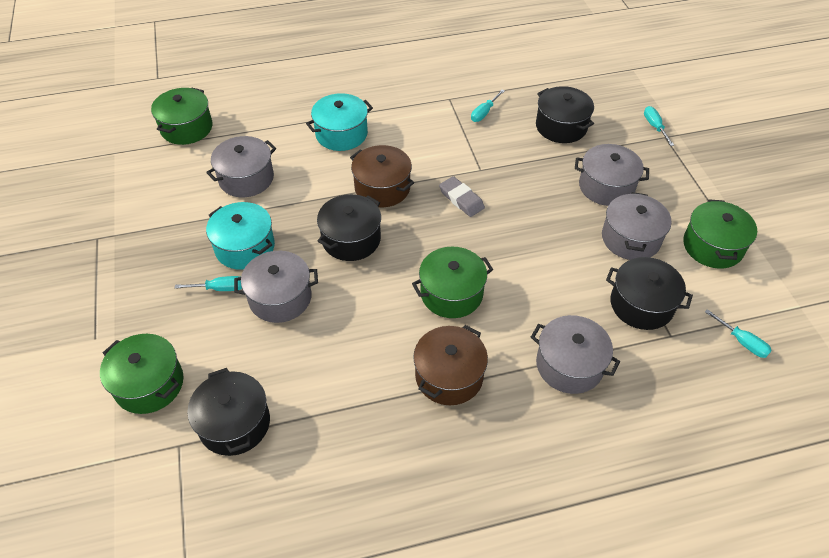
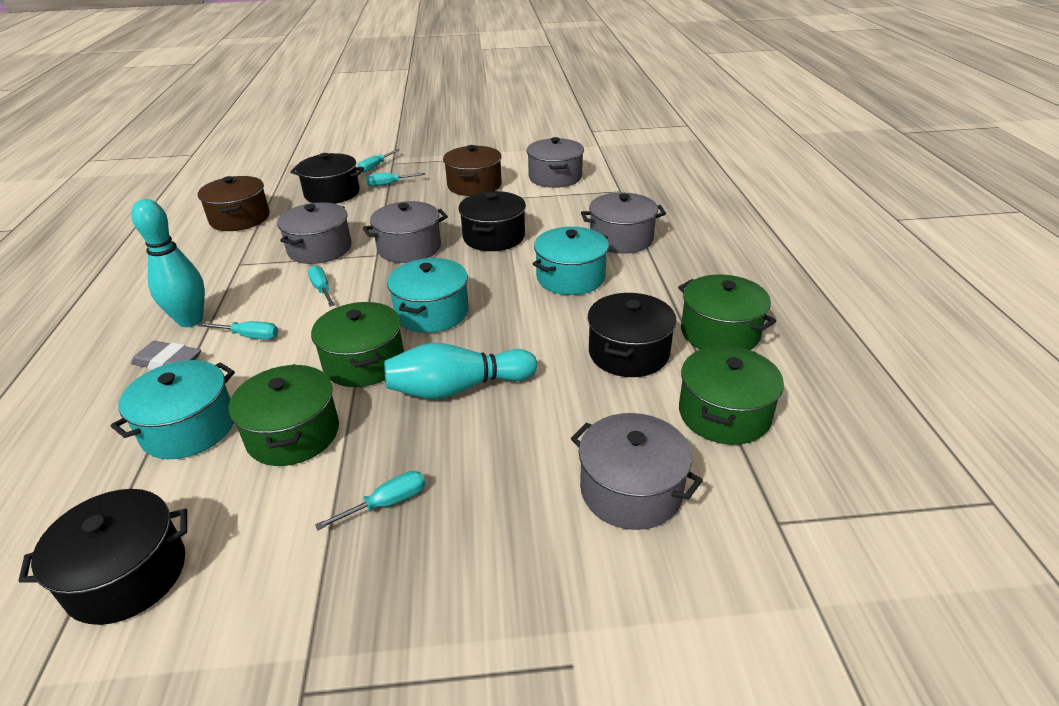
turquoise bowling pin: none = 0 -> [131,199,205,327] [384,343,537,399] = 2
turquoise pot: [206,202,275,270] [306,93,373,151] = 2 -> [111,360,235,459] [387,258,469,333] [533,227,609,295] = 3
turquoise screwdriver: [175,276,242,291] [471,90,505,122] [644,106,674,146] [705,309,772,358] = 4 -> [199,321,278,340] [308,265,335,307] [315,471,425,530] [358,149,399,173] [366,173,425,187] = 5

